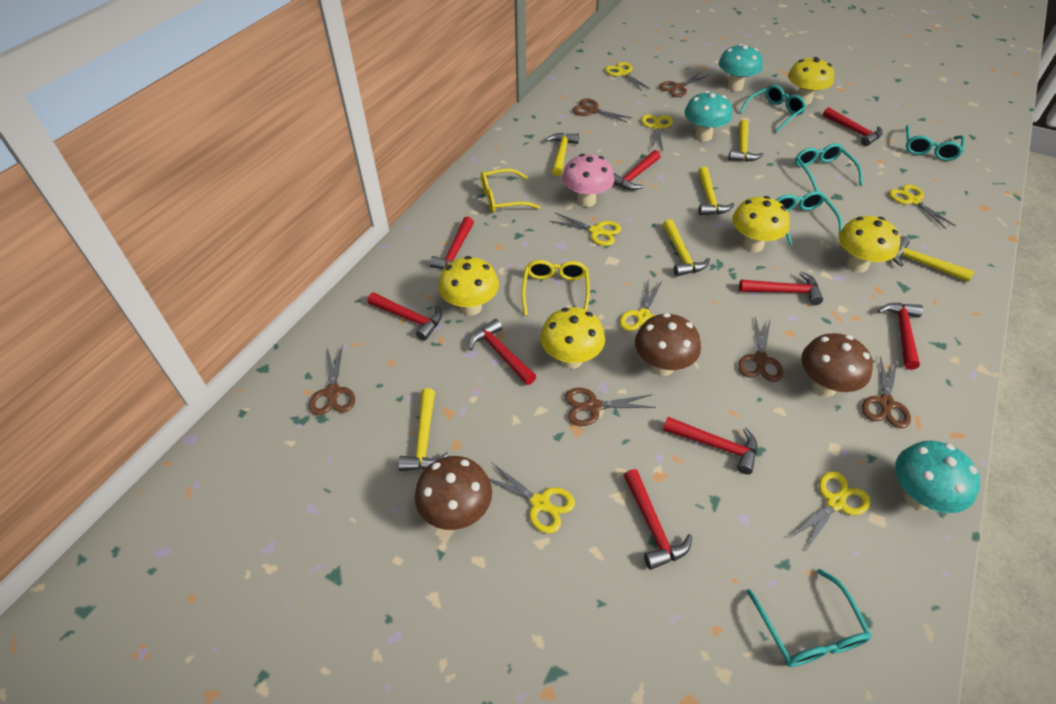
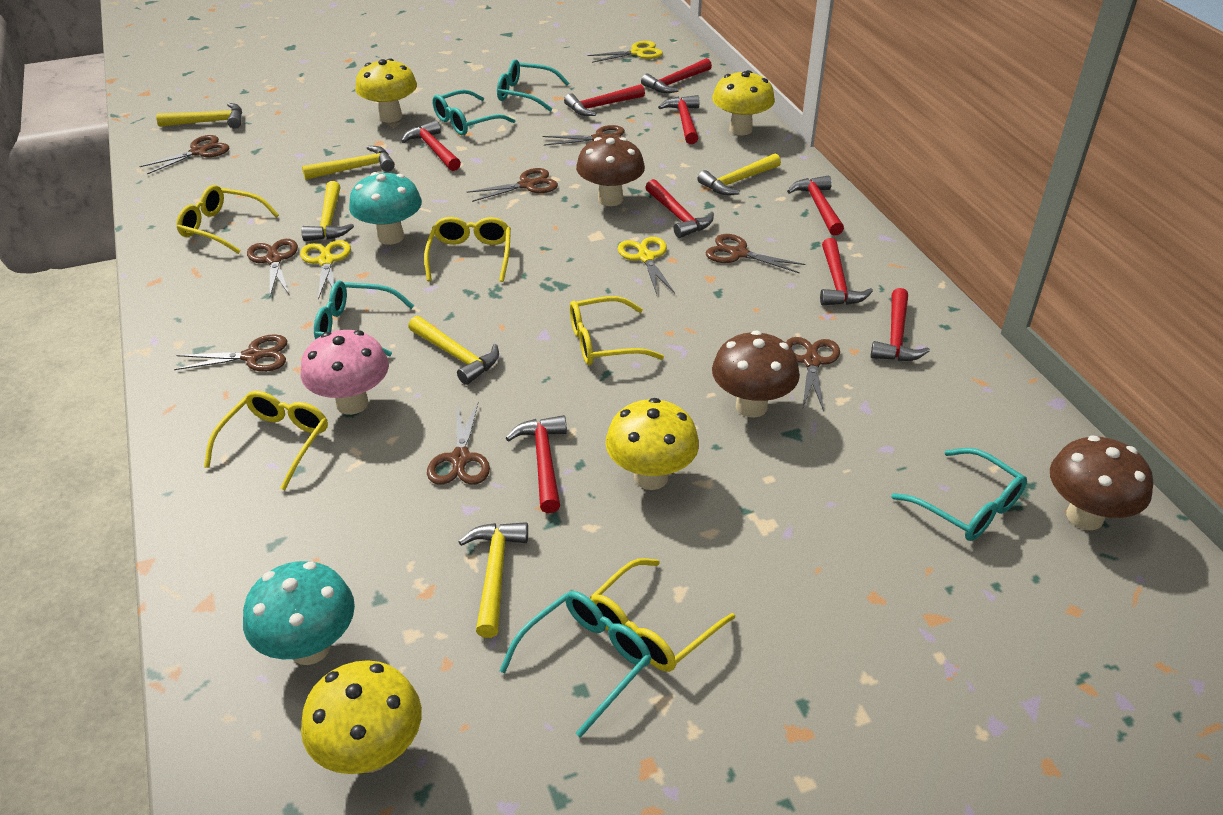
brown scissors: [309,345,355,416] [565,388,656,426] [572,98,632,123] [659,72,709,97] [738,317,783,382] [862,356,911,428] = 6 -> [139,135,229,174] [174,334,288,372] [247,239,298,296] [427,401,490,485] [466,168,558,202] [543,125,625,146] [706,234,805,274] [786,337,840,411] = 8
turquoise mushroom: [685,91,732,141] [718,44,763,91] [895,441,980,513] = 3 -> [243,561,355,665] [349,172,422,245] = 2
yellow glasses: [481,169,540,213] [522,260,590,316] = 2 -> [177,185,279,254] [204,391,328,490] [424,217,511,282] [570,296,664,365] [590,558,735,672] = 5
yellow mushroom: [438,256,499,316] [540,307,605,369] [732,196,790,252] [788,57,834,105] [839,216,901,272] = 5 -> [301,660,422,774] [355,58,417,123] [605,398,699,490] [712,70,775,135] = 4
yellow scissors: [489,462,575,533] [550,213,621,246] [605,62,650,91] [620,281,662,331] [641,115,673,150] [791,471,871,552] [889,184,956,229] = 7 -> [300,240,351,299] [588,41,663,63] [618,237,675,294] = 3

